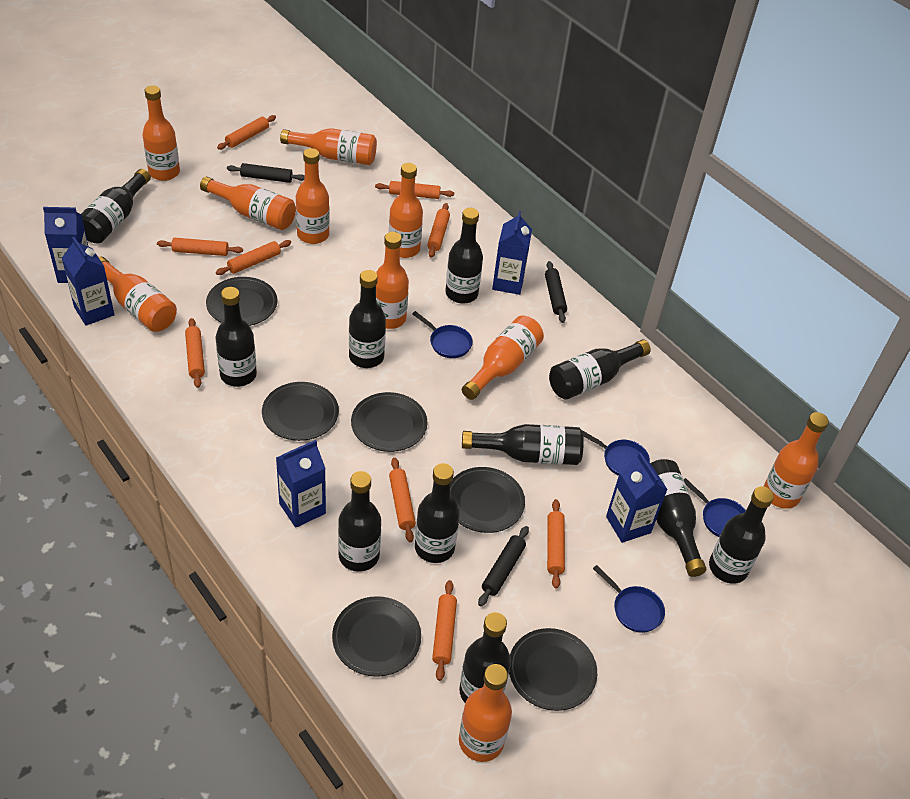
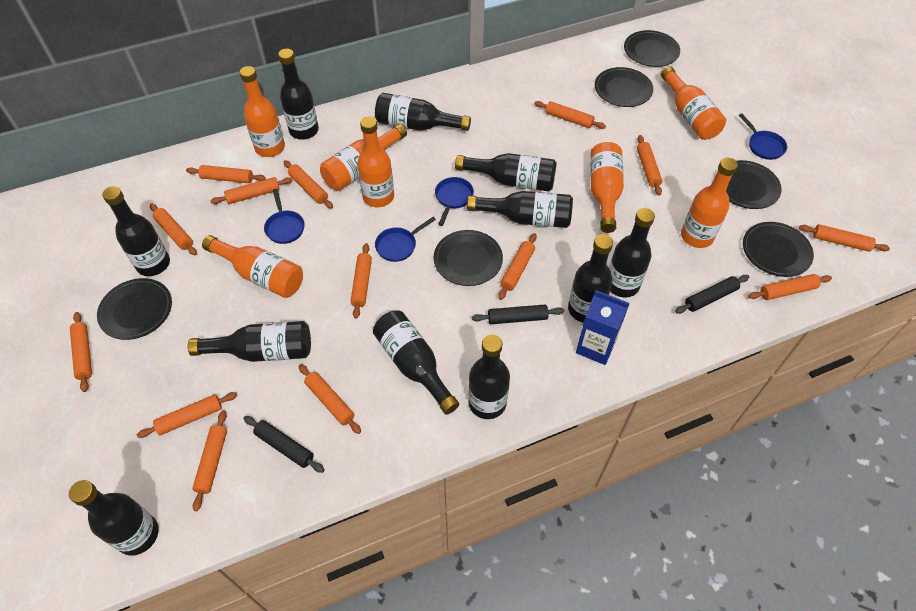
blue carton: [43,207,88,283] [62,237,114,326] [276,440,326,528] [492,211,532,295] [606,452,668,543] = 5 -> [576,290,630,365] = 1
orange bottle: [98,257,177,332] [142,85,180,181] [200,177,296,230] [280,128,377,165] [296,148,330,244] [376,232,409,329] [389,163,423,258] [459,664,512,762] [462,315,544,400] [764,412,829,509] = 10 -> [202,235,303,298] [240,66,285,157] [320,124,407,191] [357,117,394,207] [590,142,624,233] [661,66,726,140] [681,158,738,248] = 7
orange rolling pin: [157,238,243,256] [185,318,205,388] [216,240,291,275] [217,115,276,150] [375,181,454,199] [389,458,416,542] [427,203,450,258] [432,580,457,681] [547,499,565,589] = 9 -> [70,312,92,392] [137,392,237,438] [150,204,197,255] [186,165,266,183] [192,410,227,511] [210,177,293,204] [284,160,333,209] [299,364,361,434] [350,243,372,319] [498,233,537,300] [535,101,606,129] [637,135,662,196] [748,274,832,300] [799,224,890,252] = 14

